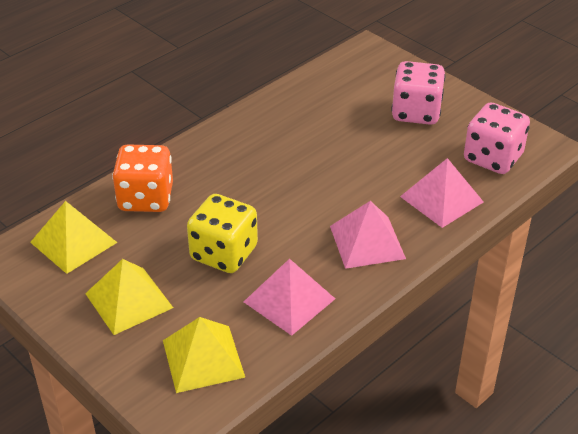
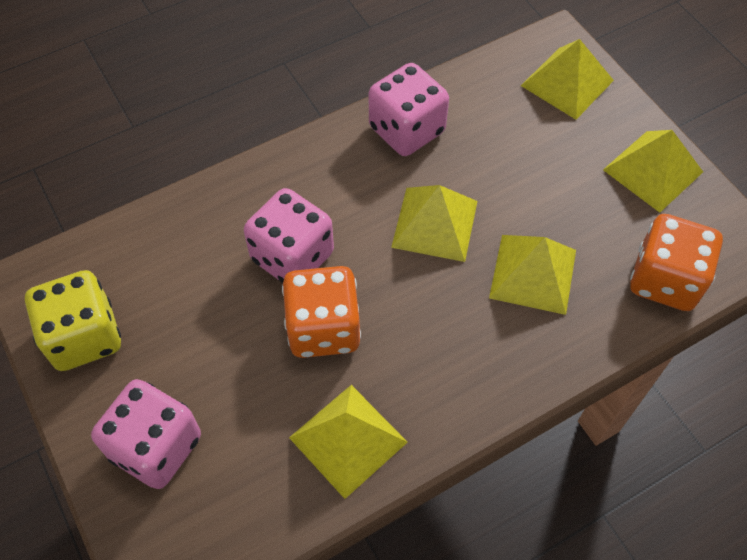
orange dice: [112,144,173,212] = 1 -> [282,266,361,358] [630,214,723,311] = 2
pink dice: [391,61,445,125] [464,103,530,174] = 2 -> [91,379,201,489] [244,188,334,283] [369,63,449,156] = 3
pink pyramid: [244,258,335,336] [330,201,406,269] [400,158,484,228] = 3 -> none = 0
yellow pyramid: [30,201,118,274] [85,259,173,335] [163,317,245,393] = 3 -> [289,385,408,499] [391,185,477,262] [489,235,576,315] [521,39,614,120] [603,130,703,213] = 5

